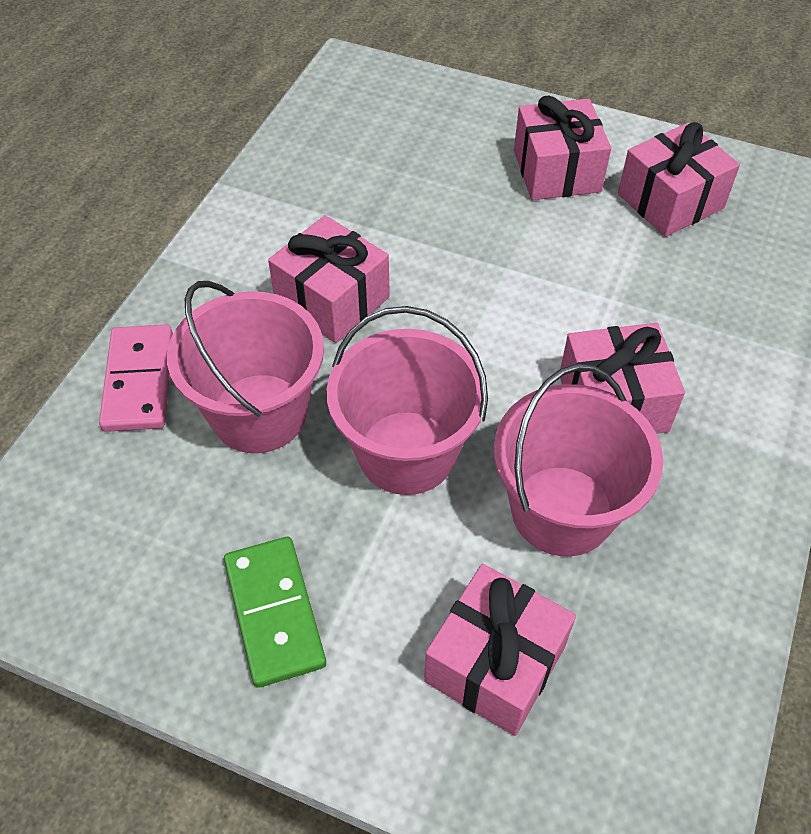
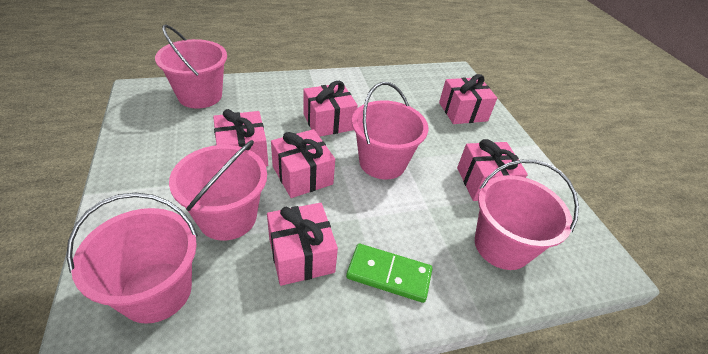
pink bucket: [167,281,324,453] [327,306,488,495] [494,364,663,557] = 3 -> [66,193,198,324] [155,24,227,108] [169,140,267,241] [352,82,428,179] [475,160,579,270] = 5
pink domino: [99,324,173,432] = 1 -> none = 0
pink gift: [268,215,390,343] [424,564,576,736] [514,95,611,200] [560,323,685,434] [618,122,740,237] = 5 -> [213,109,268,166] [267,203,338,286] [271,129,335,198] [303,81,358,137] [439,74,497,124] [457,139,528,201] = 6

